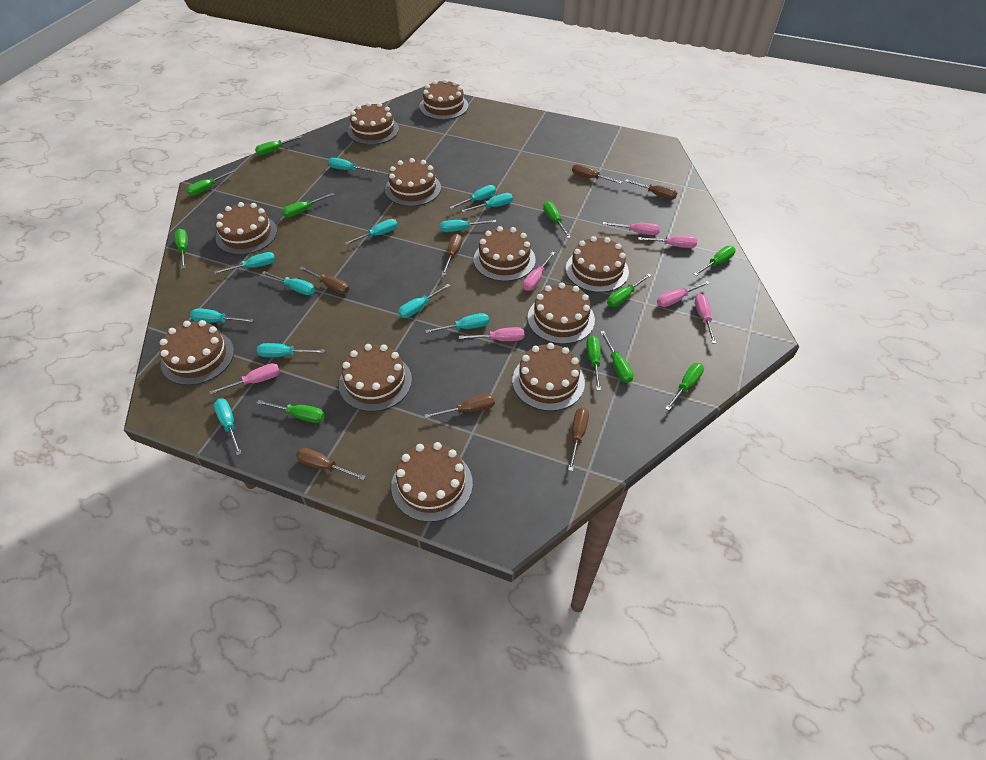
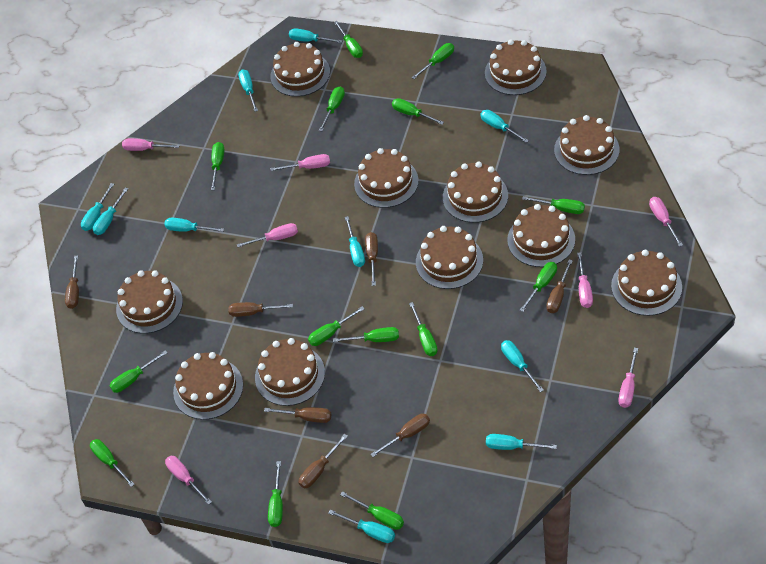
green screwdriver: [174,229,188,269] [186,169,236,196] [255,135,304,155] [256,400,325,423] [282,193,334,217] [543,202,571,238] [586,335,601,391] [600,331,634,383] [607,274,652,307] [665,363,704,411] [694,246,736,276] = 11 -> [90,439,135,487] [110,350,167,393] [211,142,224,190] [268,461,283,527] [308,306,365,346] [319,86,345,131] [333,327,399,342] [334,21,363,58] [340,491,404,530] [392,98,444,125] [409,302,438,356] [412,43,454,79] [519,262,557,312] [522,196,585,214] = 14
turquoise screwdriver: [190,308,254,323] [214,252,276,274] [214,399,242,455] [257,343,325,357] [262,271,315,295] [328,158,377,172] [345,219,398,245] [398,284,450,318] [425,313,489,333] [440,220,496,232] [449,185,496,209] [461,193,513,212] = 12 -> [81,183,114,231] [93,188,128,235] [164,218,224,232] [238,70,258,112] [289,28,343,43] [328,510,395,543] [345,216,365,267] [480,110,529,143] [486,434,557,450] [501,340,544,392] = 10

